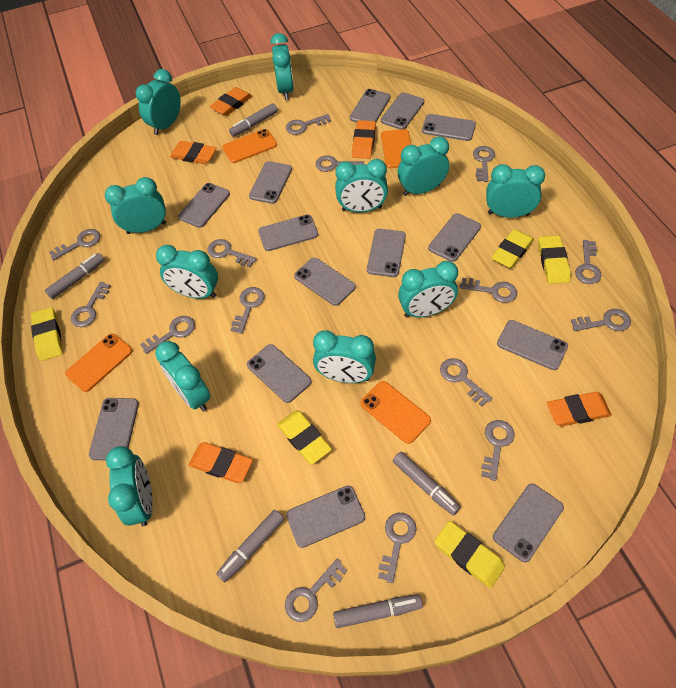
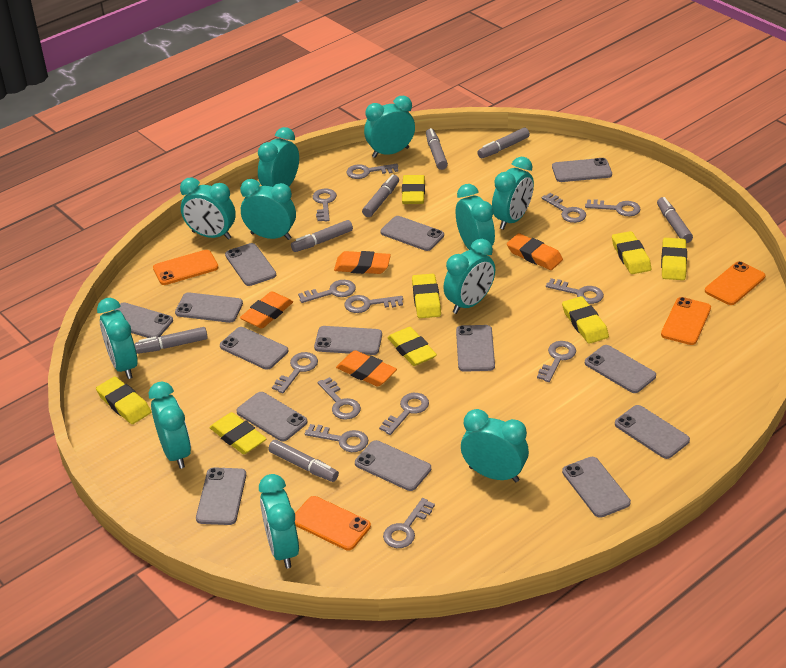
grey key: [49,229,100,260] [71,282,111,327] [140,316,195,354] [208,239,257,267] [231,287,265,334] [285,559,347,622] [286,114,331,135] [315,155,364,172] [378,513,416,583] [440,358,492,406] [460,278,517,303] [473,146,495,182] [481,420,515,481] [571,309,631,331] [575,240,602,284] = 15 -> [272,352,318,393] [298,280,356,303] [304,424,368,452] [313,189,337,222] [318,377,361,420] [345,295,403,313] [347,163,399,179] [379,393,429,435] [383,498,435,548] [537,341,576,382] [541,193,586,223] [546,278,604,304] [585,199,641,216] = 13
grey marker: [45,253,105,299] [216,510,284,582] [229,103,278,137] [333,594,423,628] [393,452,461,515] = 5 -> [134,327,208,354] [268,439,339,482] [291,220,353,252] [362,174,399,217] [426,128,448,170] [477,127,530,158] [657,197,693,243] = 7
orange eraser: [170,141,217,164] [189,442,253,483] [210,87,252,116] [352,120,376,159] [547,392,612,426] = 5 -> [240,291,293,329] [334,251,391,274] [336,350,397,387] [507,233,563,270] = 4
yellow eraser: [31,307,63,361] [277,410,332,464] [434,521,505,588] [491,229,534,268] [538,235,571,284] = 5 -> [96,377,151,424] [209,412,267,454] [387,327,437,366] [402,175,425,204] [412,274,441,318] [562,296,609,344] [612,231,651,274] [661,238,687,280] = 8

